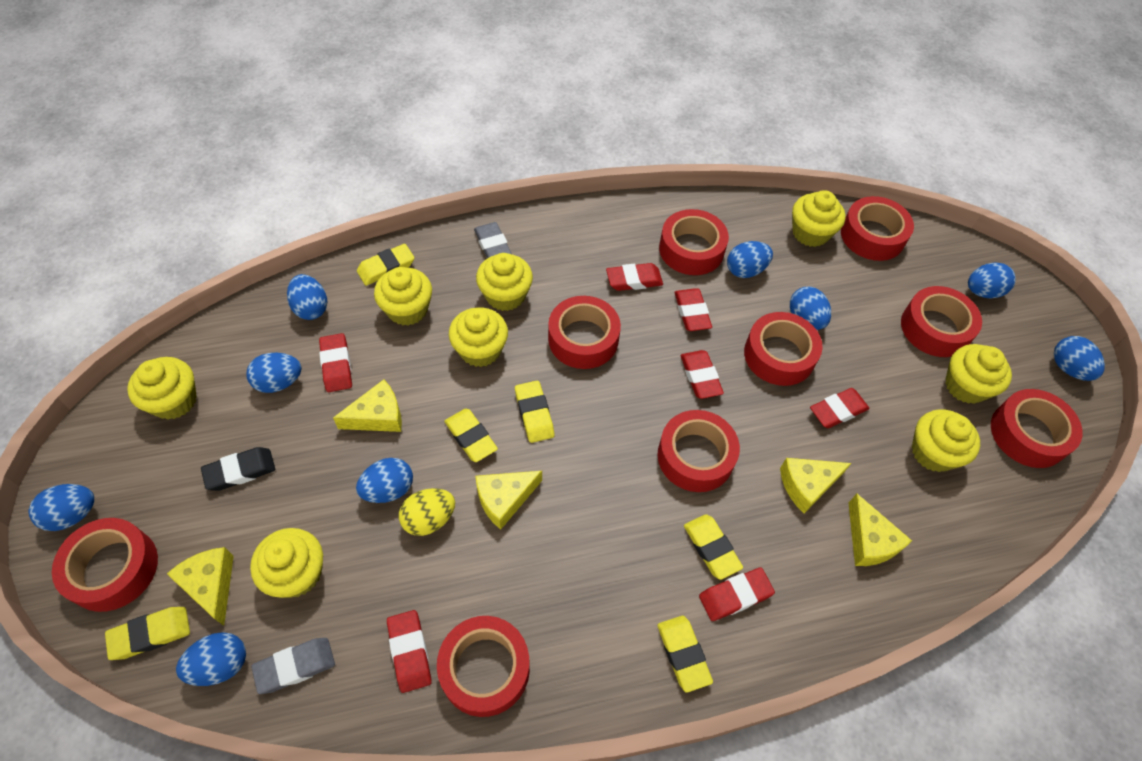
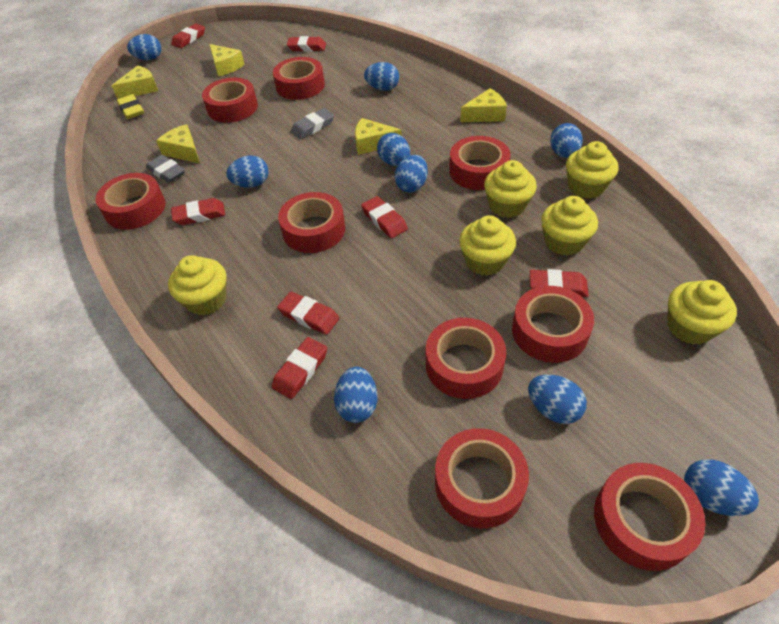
black eraser: [201,447,275,491] = 1 -> none = 0
yellow cupcake: [127,357,197,420] [250,528,323,598] [374,267,432,325] [449,307,508,367] [476,253,533,311] [792,190,846,247] [912,409,980,472] [945,344,1012,404] = 8 -> [168,255,226,315] [459,215,516,276] [484,160,537,218] [541,196,598,256] [566,141,618,199] [668,280,737,345] = 6
yellow egg: [399,488,455,536] = 1 -> none = 0
yellow eraser: [105,607,190,660] [357,244,414,286] [445,409,498,462] [515,381,555,443] [657,616,713,693] [684,514,743,580] = 6 -> [117,94,144,119] = 1

